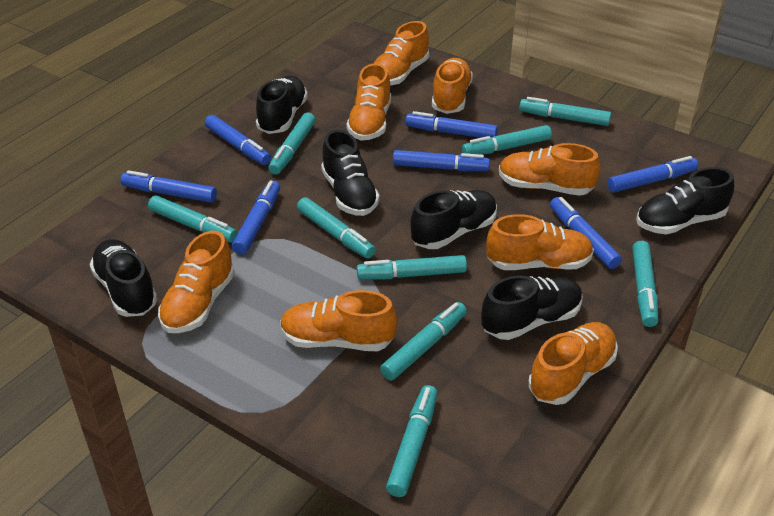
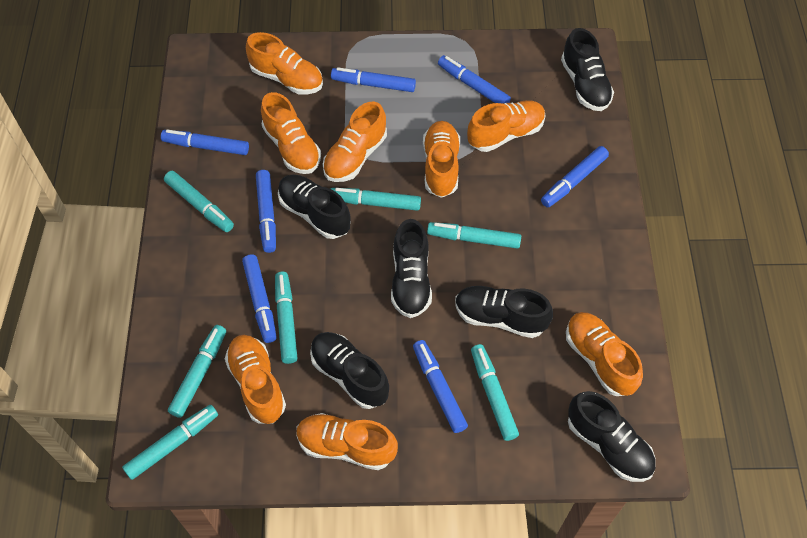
turquoise marker: [148,196,237,242] [268,113,316,175] [297,197,376,259] [357,255,467,279] [380,302,467,380] [386,385,438,497] [462,125,552,155] [519,97,611,126] [632,241,658,327] = 9 -> [122,405,218,480] [164,171,234,232] [168,325,226,418] [275,272,297,364] [331,188,421,211] [427,222,521,249] [471,344,519,441] = 7

